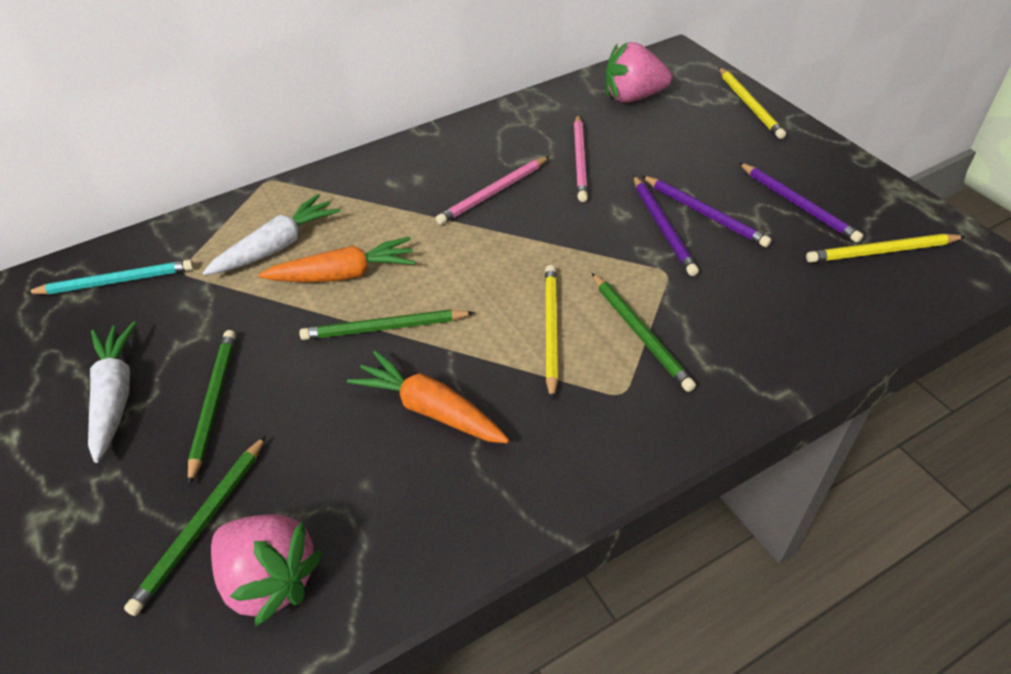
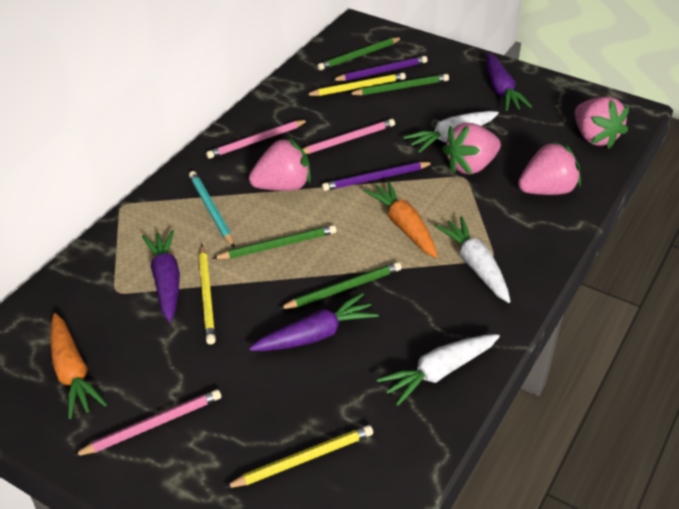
pink pencil: [436,156,550,225] [574,114,588,202] = 2 -> [73,389,221,456] [206,120,308,159] [302,119,395,154] = 3
pink strawberry: [211,514,323,627] [605,42,672,103] = 2 -> [249,136,311,191] [442,123,501,174] [518,140,581,195] [575,97,629,149] = 4
purple carrot: none = 0 -> [142,230,180,322] [249,293,379,351] [486,53,532,111] = 3
purple pencil: [633,175,699,276] [642,176,772,247] [739,163,864,243] = 3 -> [322,162,434,191] [332,56,427,81] = 2
white carrot: [88,321,136,463] [202,194,340,275] = 2 -> [377,334,500,406] [403,111,499,153] [435,216,511,303] = 3

